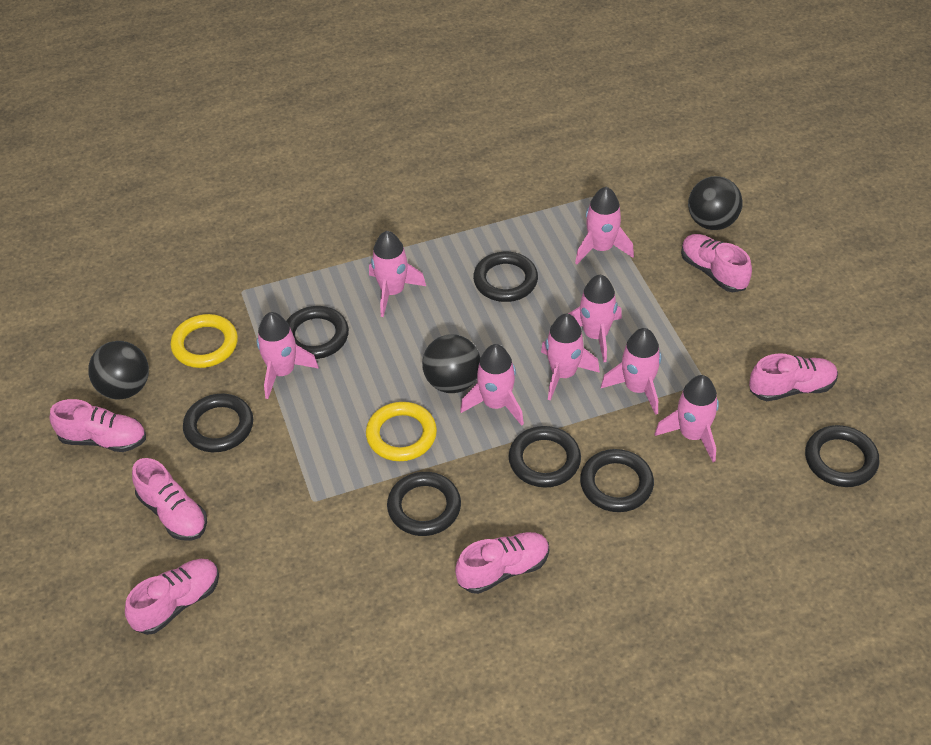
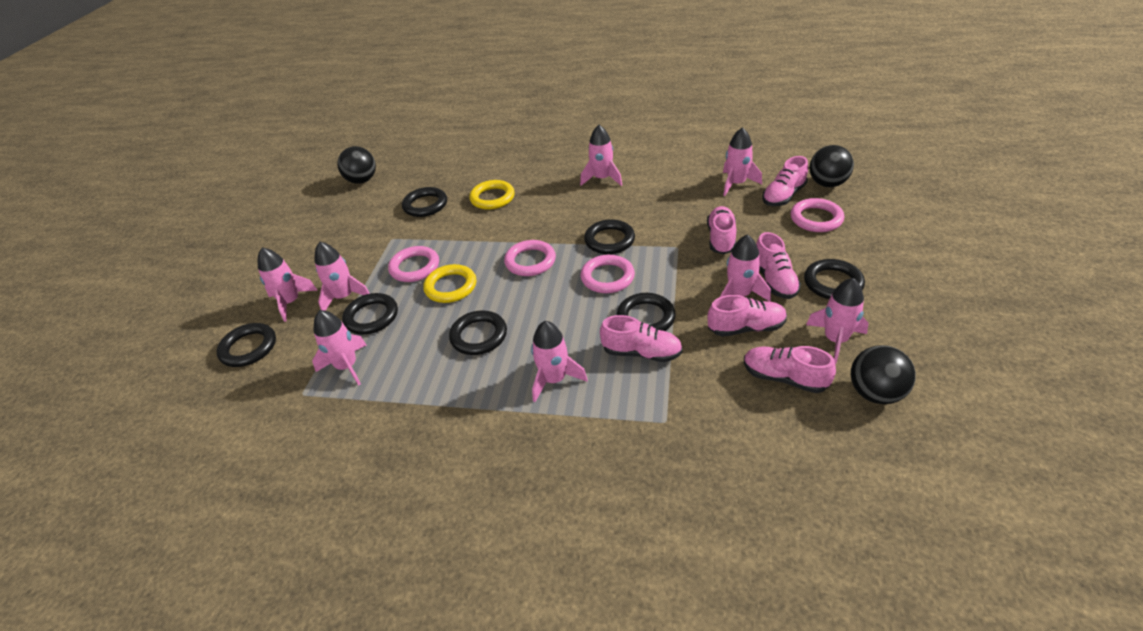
pink ring: none = 0 -> [388,246,439,282] [504,240,556,276] [581,255,635,293] [790,198,844,232] = 4

